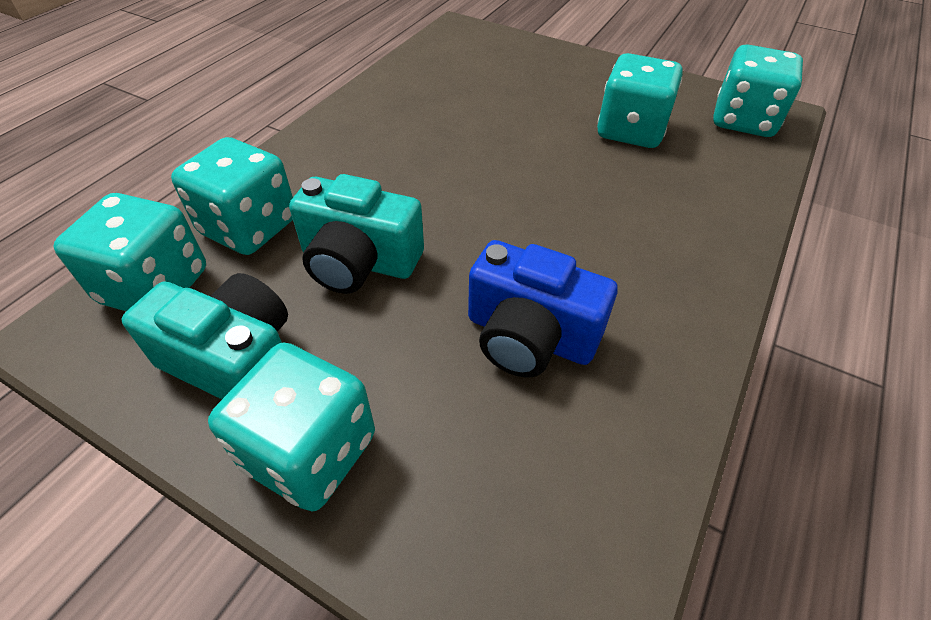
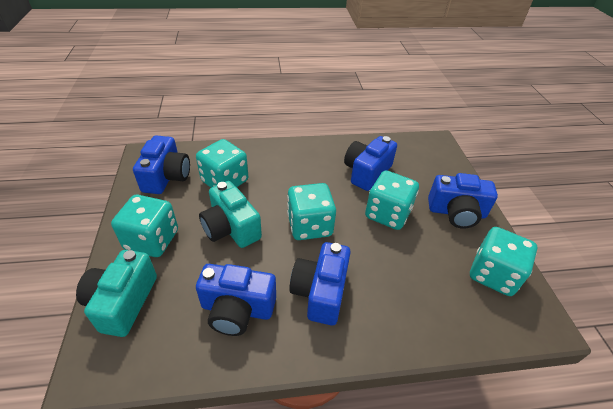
blue camera: [468,240,618,378] = 1 -> [133,135,190,194] [196,264,276,336] [289,242,351,325] [344,136,397,191] [428,173,498,229] = 5

